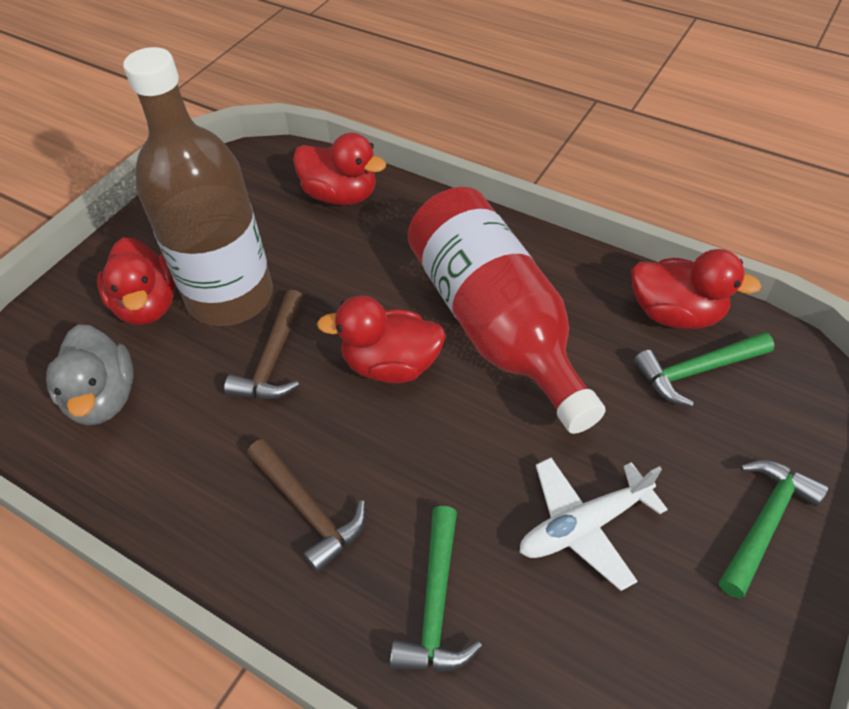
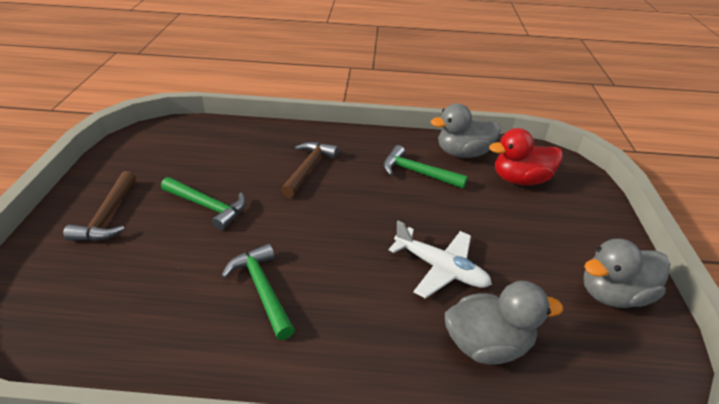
brown bottle: [123,47,273,326] = 1 -> none = 0
grey duck: [46,324,133,425] = 1 -> [431,104,501,158] [445,281,563,365] [584,239,670,308] = 3
red bottle: [408,187,606,434] = 1 -> none = 0
red duck: [97,237,176,325] [293,133,386,205] [317,295,446,383] [631,249,761,329] = 4 -> [489,128,563,185] = 1

